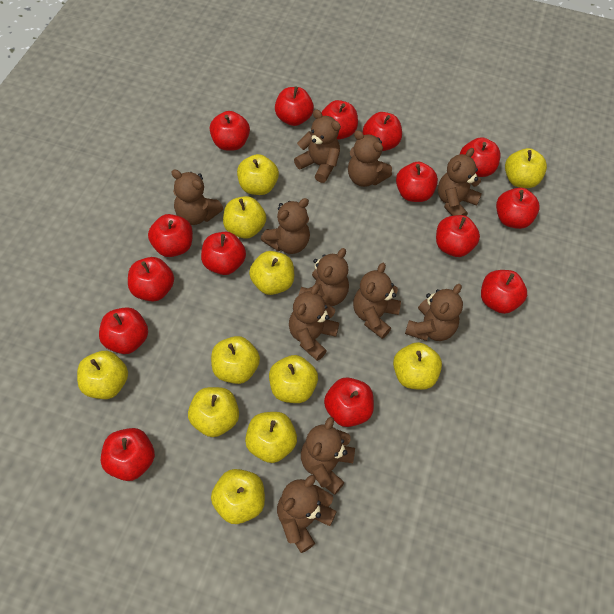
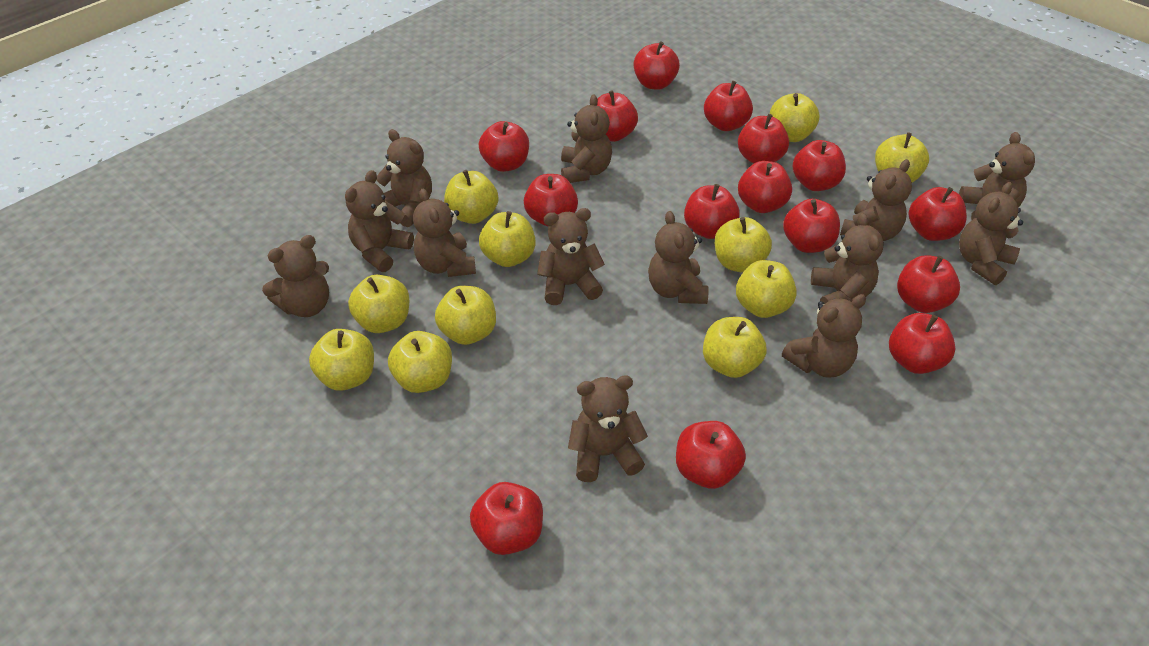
brown teddy bear: [171,169,223,225] [261,198,310,254] [277,475,337,553] [289,284,339,361] [294,110,341,183] [299,248,349,306] [301,417,355,495] [348,130,392,187] [353,263,401,339] [405,284,463,341] [438,148,482,216] = 11 -> [262,235,329,317] [345,170,414,272] [376,129,432,227] [413,189,476,277] [537,208,605,305] [561,95,612,183] [568,376,648,482] [648,211,709,304] [782,294,866,378] [811,213,884,304] [840,159,912,241] [959,132,1035,220] [959,182,1023,285] = 13

